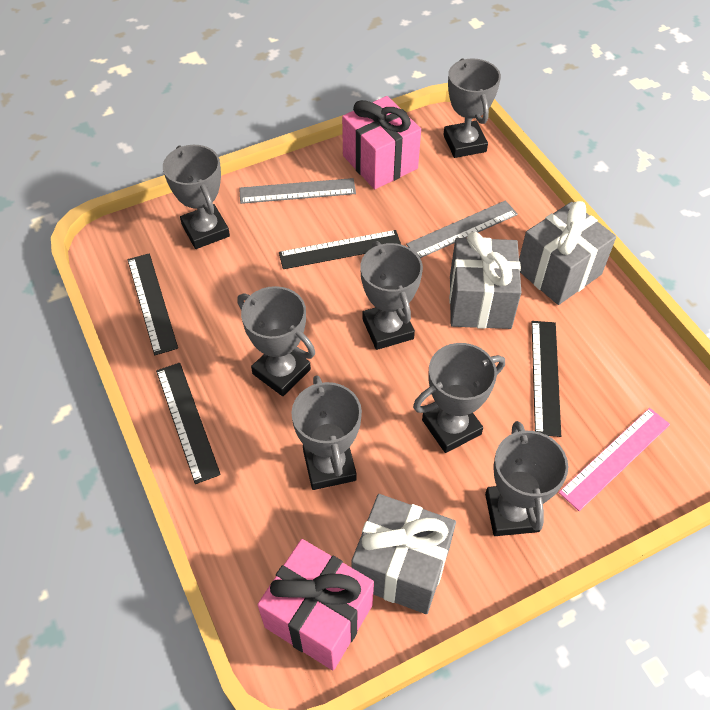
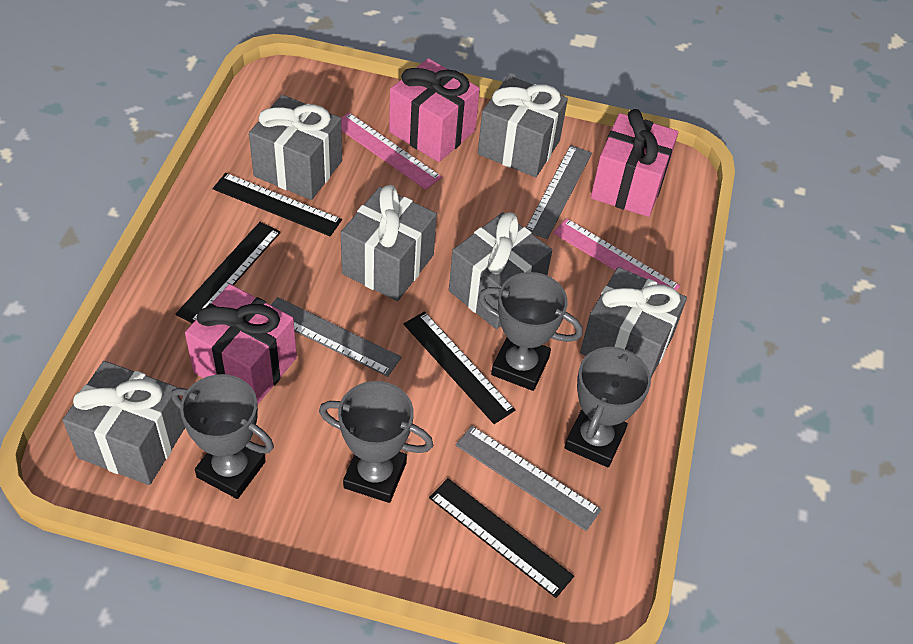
grey gift: [351,494,456,614] [449,232,521,329] [519,201,616,305] = 3 -> [63,361,185,485] [249,95,342,200] [341,185,437,301] [449,212,552,329] [478,75,568,177] [580,267,687,378] = 6
grey ruler: [239,178,356,204] [406,200,518,258] = 2 -> [271,297,401,377] [456,426,602,531] [526,145,592,239] = 3
grey trophy: [163,145,230,249] [237,286,315,396] [291,375,362,490] [360,241,423,350] [413,343,505,453] [444,58,501,158] [485,421,568,536] = 7 -> [171,374,274,499] [319,381,433,503] [478,272,583,391] [565,345,651,467] = 4
pink gift: [257,539,374,670] [342,96,421,189] = 2 -> [185,284,297,405] [389,58,480,162] [591,109,678,217] = 3
pink ruler: [558,408,670,511] = 1 -> [341,113,442,190] [553,219,680,291] = 2

